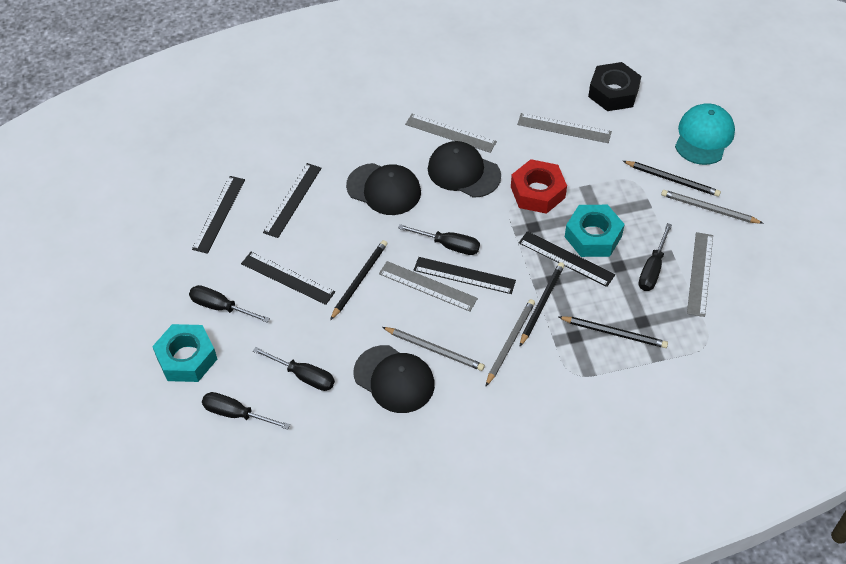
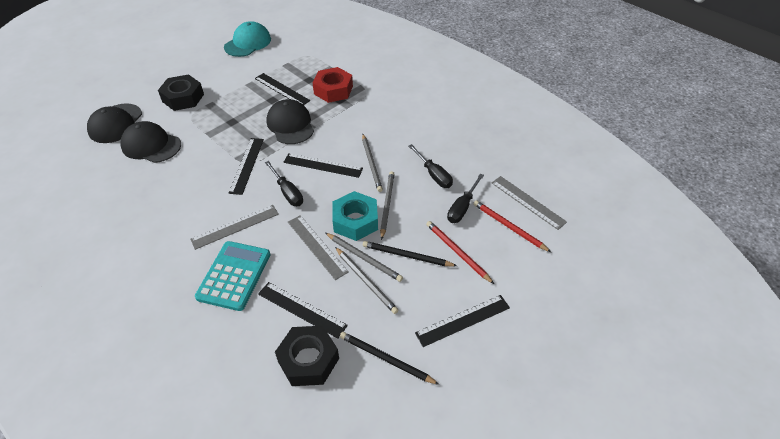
black nut: [588,62,641,111] = 1 -> [158,74,204,111] [275,326,339,386] = 2
black pencil: [330,240,387,320] [520,262,565,346] [559,316,668,348] [623,161,721,197] = 4 -> [340,332,440,385] [363,241,457,267] = 2
black screwdriver: [189,285,270,323] [202,392,290,430] [253,347,335,391] [398,224,480,255] [638,223,672,291] = 5 -> [265,161,303,206] [409,144,453,188] [447,174,484,223] = 3
grey pencil: [382,327,485,371] [485,299,535,387] [661,190,764,224] = 3 -> [326,233,403,282] [335,247,399,314] [362,134,383,192] [380,171,394,240] = 4
grey ruler: [379,261,478,312] [405,114,497,153] [517,113,612,143] [687,232,713,317] = 4 -> [190,205,279,250] [288,215,349,280] [492,176,567,230] = 3
red pencil: none = 0 -> [426,221,494,284] [473,200,551,252] = 2
turquoise calculator: none = 0 -> [195,241,271,311] = 1
turquoise nut: [152,324,217,382] [565,205,625,257] = 2 -> [332,191,378,241] = 1

